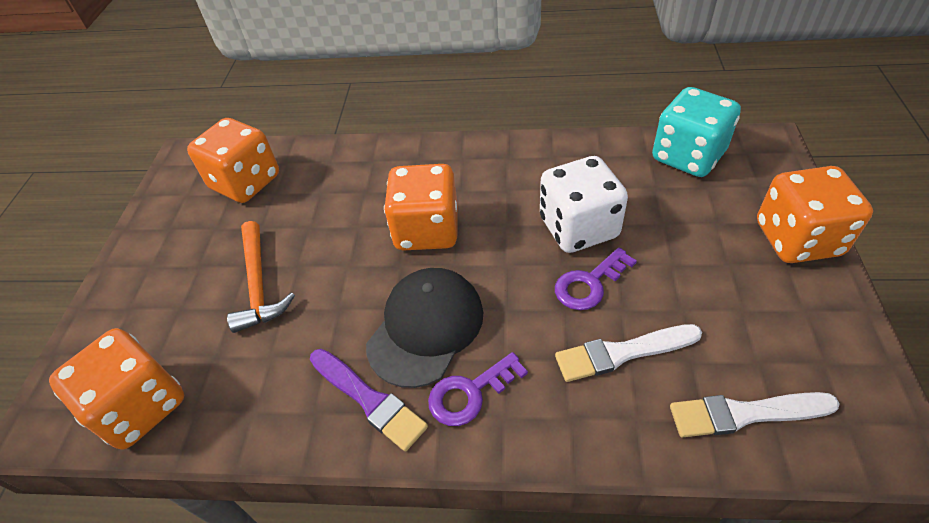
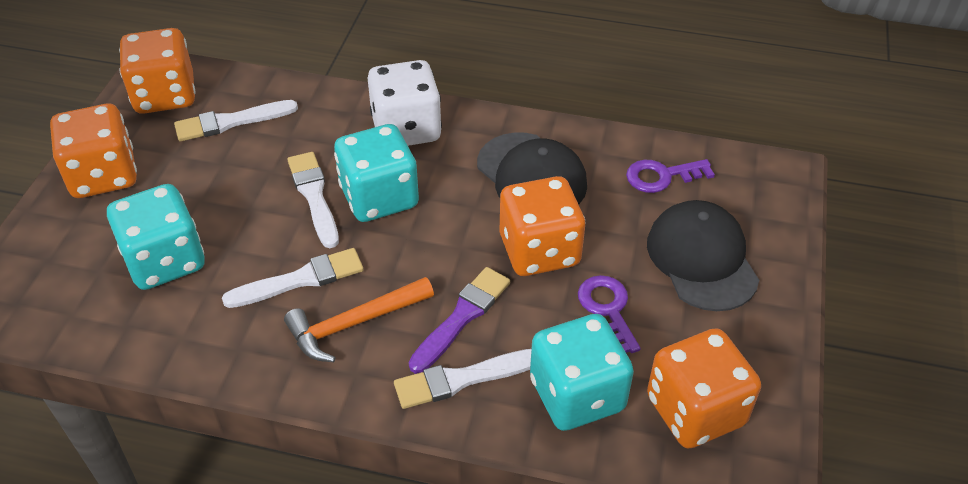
black cap: [366,268,484,388] = 1 -> [477,132,587,205] [647,200,759,311] = 2
turquoise dice: [652,87,741,177] = 1 -> [107,184,205,290] [334,124,419,222] [530,314,634,431] = 3
white brush: [555,324,702,382] [670,392,840,437] = 2 -> [174,100,298,141] [222,248,363,308] [287,152,339,248] [394,349,531,409] = 4

